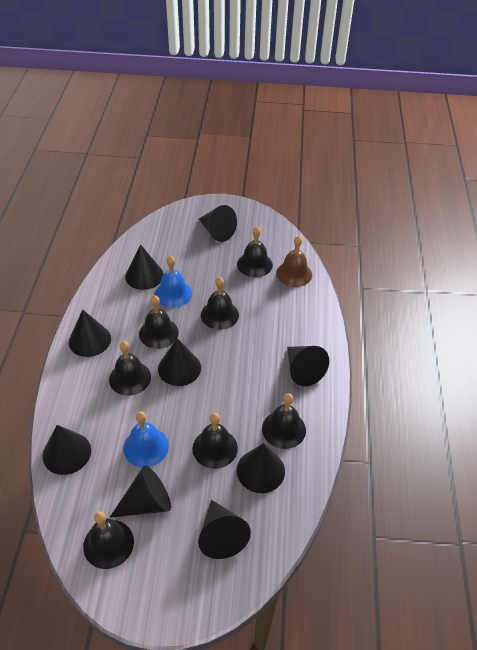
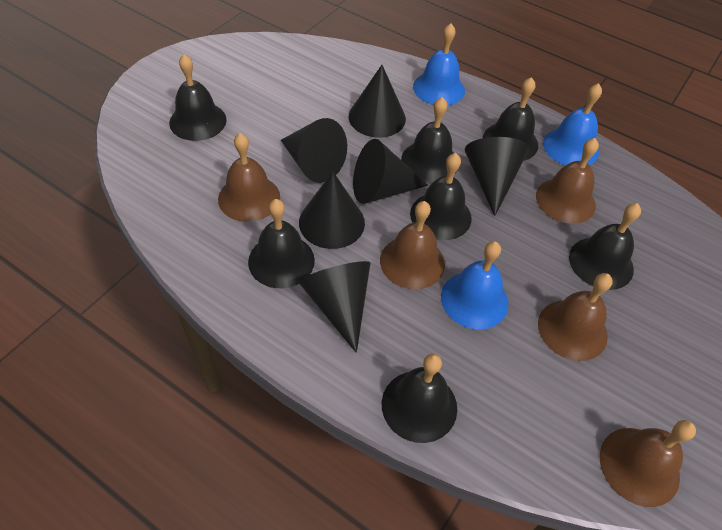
black cone: [43,425,91,475] [69,309,111,357] [110,466,171,518] [125,244,164,290] [158,338,201,386] [198,500,251,559] [199,205,237,242] [237,443,285,493] [287,346,329,386] = 9 -> [281,118,347,183] [298,261,370,353] [299,172,365,249] [349,65,406,138] [353,139,428,204] [465,137,529,216] = 6
blue bell: [123,411,169,467] [155,255,192,308] = 2 -> [413,24,465,105] [441,241,508,330] [543,83,602,165] = 3
brown bell: [276,236,312,287] = 1 -> [218,133,280,222] [380,201,445,289] [536,138,599,224] [538,273,612,361] [600,420,696,507] = 5

